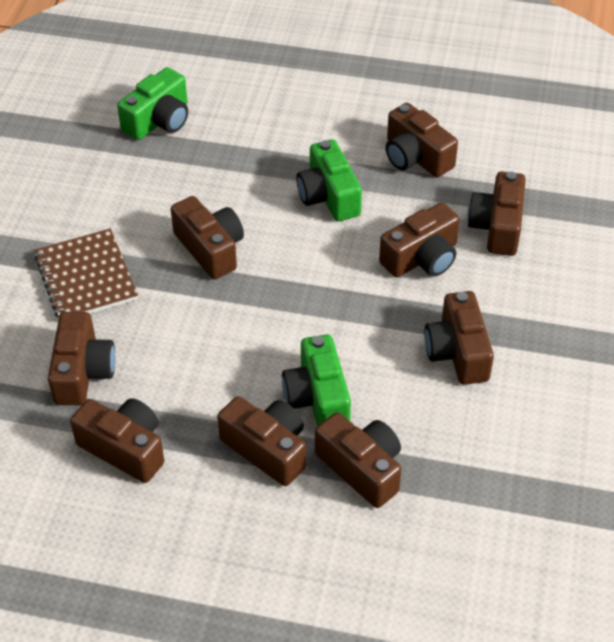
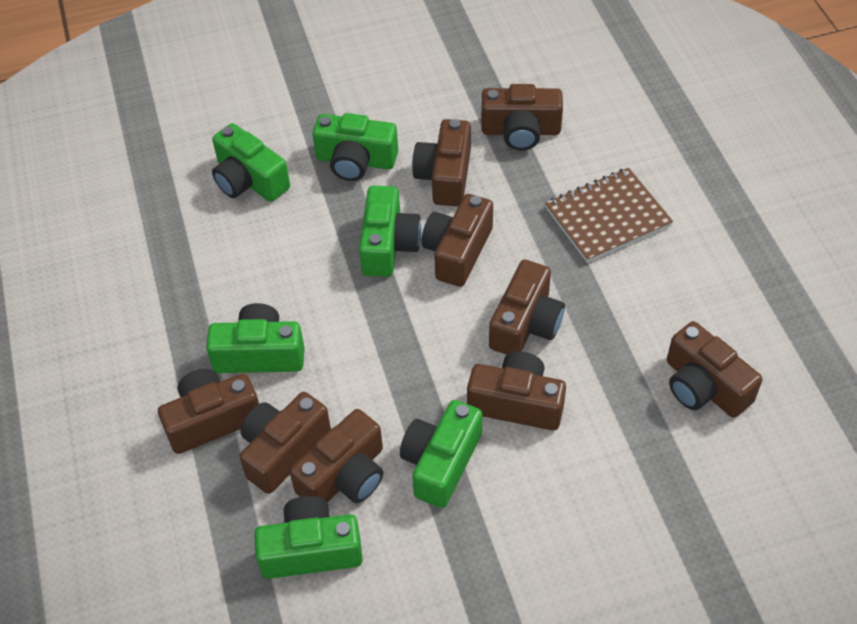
green camera: [117,67,188,140] [282,334,351,426] [296,140,362,221] = 3 -> [206,303,305,373] [212,123,290,202] [254,496,363,579] [313,113,398,181] [359,186,421,277] [400,400,482,508] = 6

